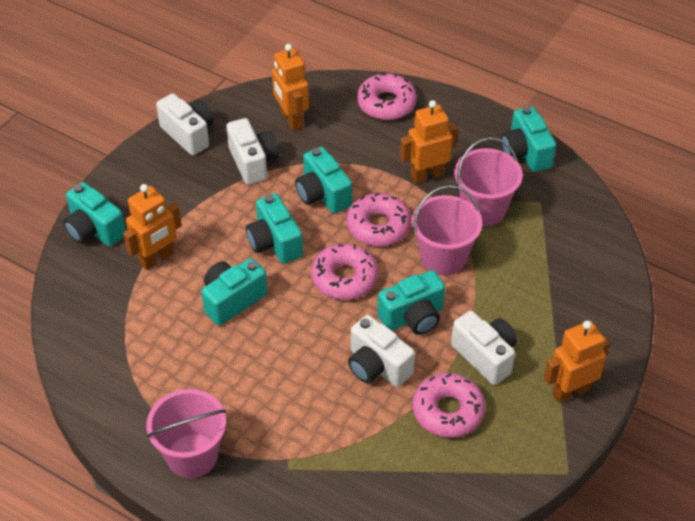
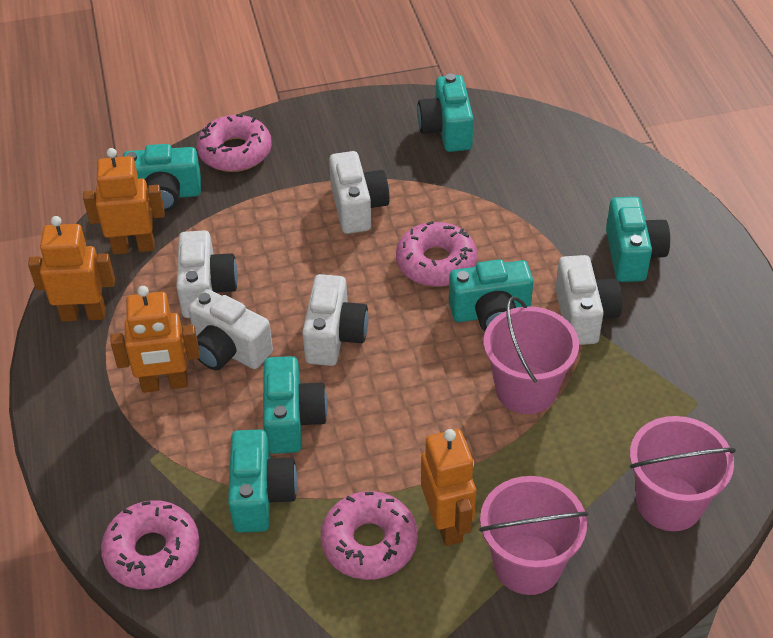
white camera: [156,93,214,155] [226,118,279,185] [348,315,415,387] [451,311,517,385] = 4 -> [176,230,238,318] [188,289,273,370] [302,274,368,366] [329,151,390,234] [555,255,622,345] = 5

